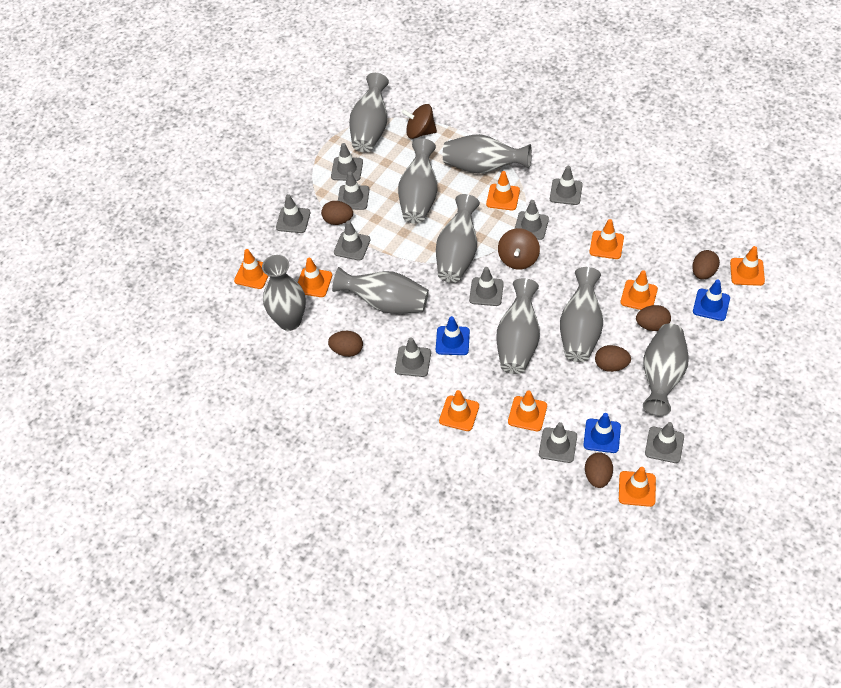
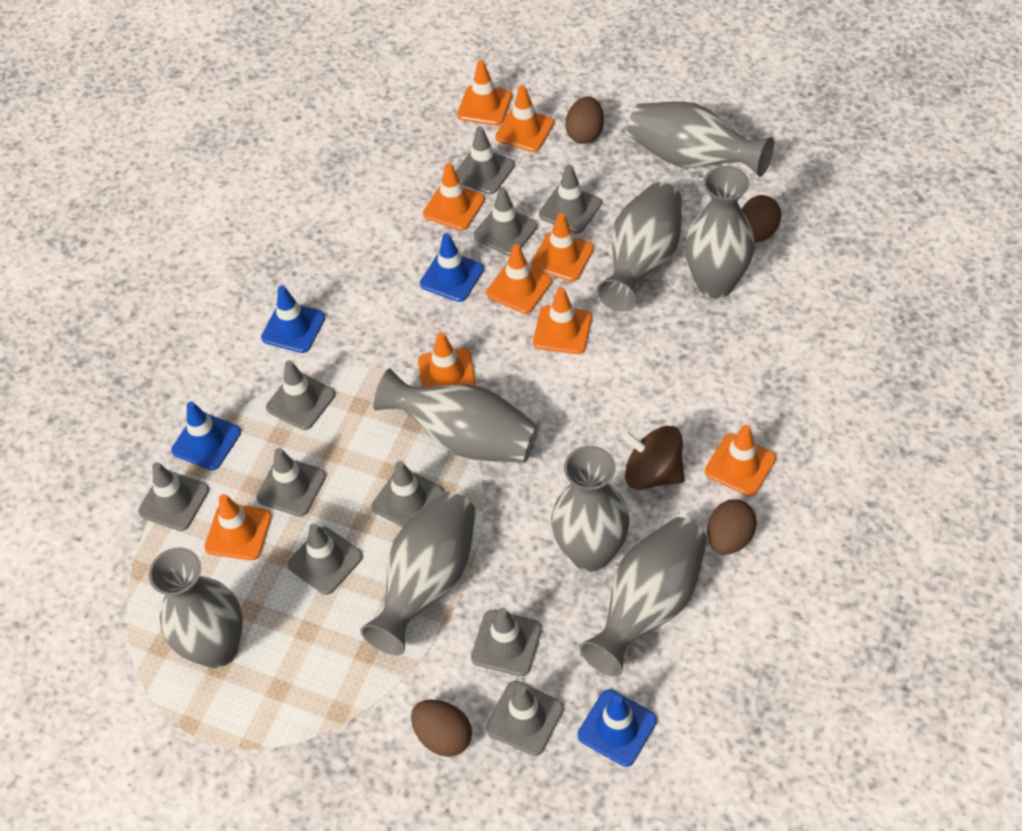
blue traffic cone: [436,316,470,355] [583,413,621,453] [693,280,730,321] = 3 -> [171,401,241,470] [261,285,325,353] [420,233,484,302] [578,689,657,767] = 4
brown egg: [321,201,353,225] [328,331,363,357] [585,452,613,488] [595,345,631,372] [636,305,671,331] [692,250,720,279] = 6 -> [411,699,472,757] [565,97,604,144] [707,499,757,555] [742,195,781,242] = 4
brown spinning top: [401,104,437,139] [498,228,540,270] = 2 -> [621,426,685,490] = 1
grey vase: [262,255,306,331] [332,267,429,314] [349,73,389,153] [398,138,438,224] [436,194,480,283] [443,134,532,174] [496,278,540,374] [560,267,603,362] [643,323,689,416] = 9 -> [148,548,243,668] [360,491,476,655] [373,368,539,463] [551,446,630,572] [579,517,707,677] [596,182,682,311] [628,101,774,177] [685,166,755,298] = 8

